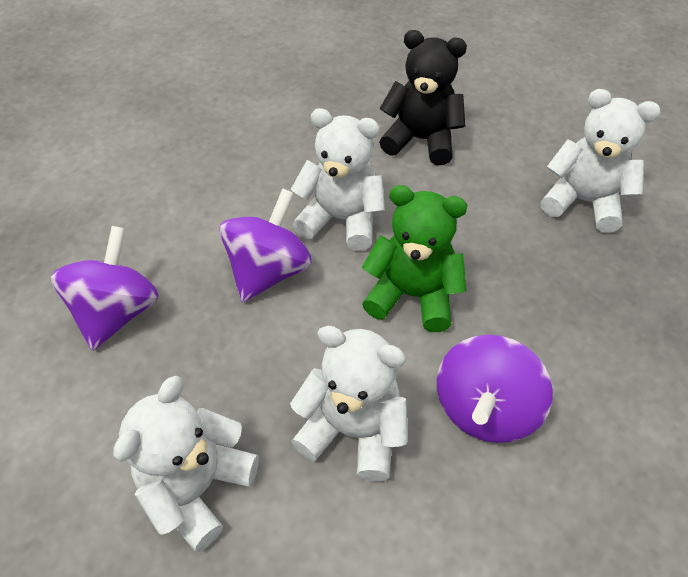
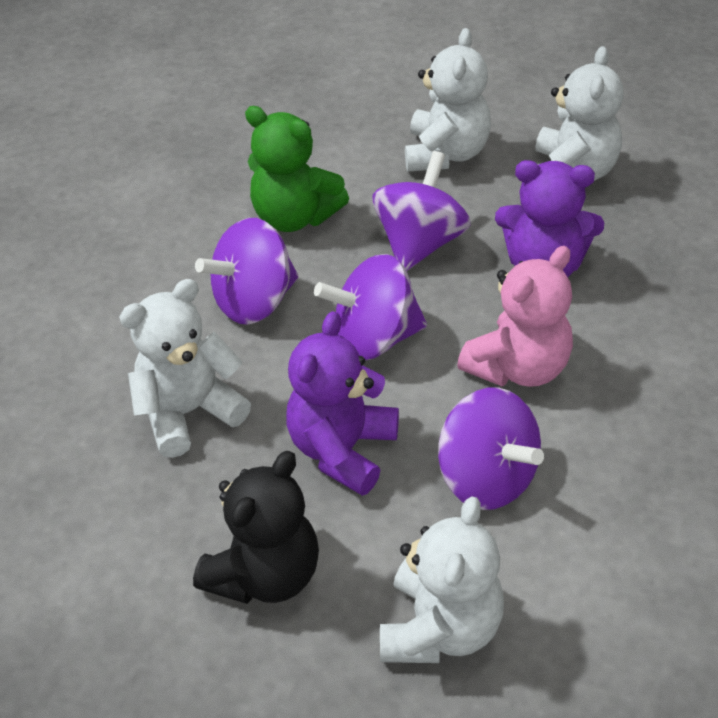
pink teddy bear: none = 0 -> [457,246,573,387] = 1
purple spinning top: [51,226,159,351] [219,188,312,302] [437,335,553,443] = 3 -> [195,218,299,325] [314,254,427,360] [372,151,471,271] [438,387,544,510] = 4
purple teddy bear: none = 0 -> [286,311,399,496] [495,160,605,277] = 2

